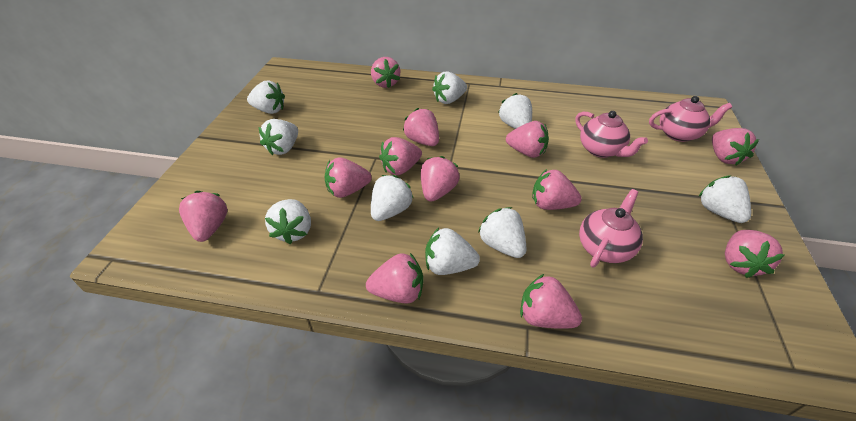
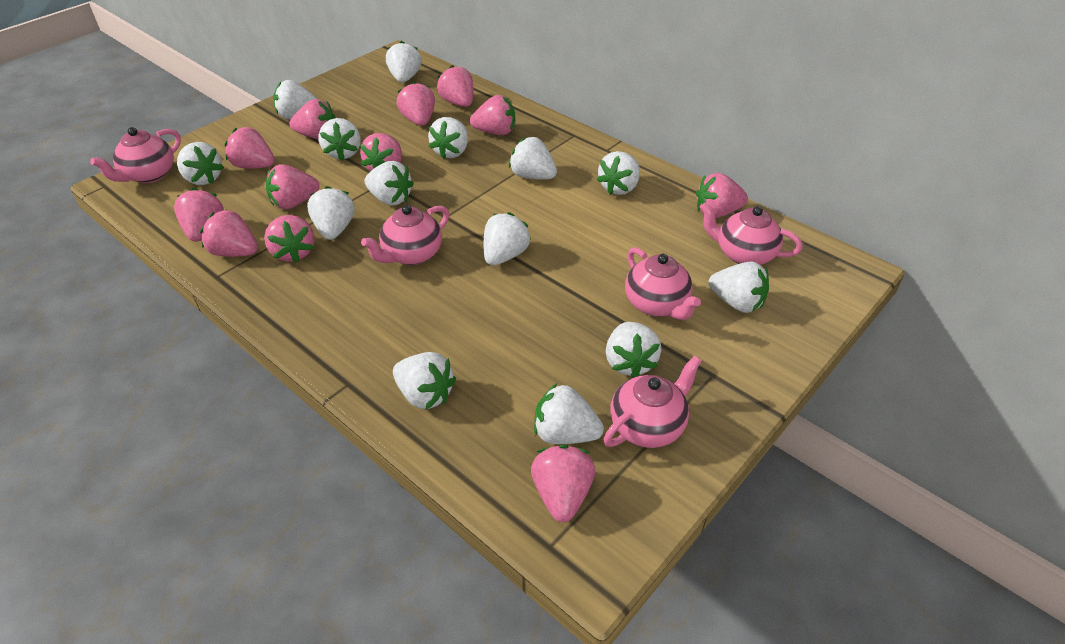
pink teapot: [575,111,648,158] [579,189,643,267] [649,96,732,142] = 3 -> [90,127,181,183] [361,205,449,265] [604,356,702,448] [625,247,701,320] [700,203,803,265] = 5
white strawberry: [247,81,285,114] [259,119,298,155] [265,199,311,244] [371,175,413,221] [425,228,480,275] [432,72,467,104] [478,207,526,258] [498,93,532,129] [699,175,751,223] = 9 -> [177,142,224,185] [273,80,317,119] [307,186,355,240] [318,118,361,161] [364,161,414,206] [386,41,421,83] [393,352,456,410] [428,117,468,159] [484,212,531,266] [509,137,557,180] [534,383,604,444] [597,151,640,195] [606,322,662,378] [709,261,769,313] = 14

